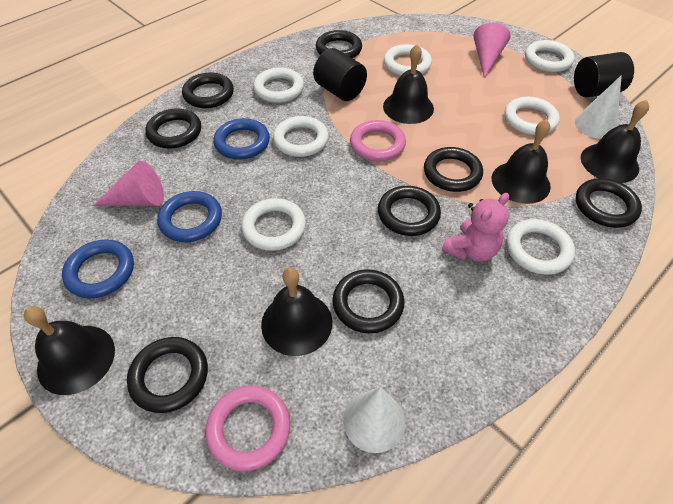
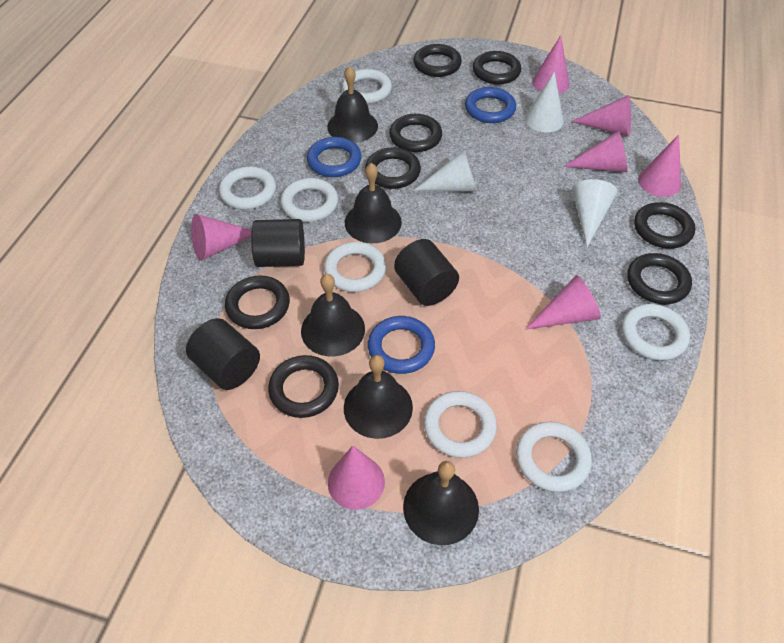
black cylinder: [313,48,367,101] [574,52,634,97] = 2 -> [186,318,260,390] [251,219,305,267] [394,239,459,306] = 3
pink cone: [93,161,164,206] [473,23,511,78] = 2 -> [191,214,251,261] [328,446,385,510] [525,275,601,330] [532,35,570,94] [563,130,627,172] [571,95,631,136] [638,135,681,197] = 7
pink ring: [205,385,290,471] [350,120,406,161] = 2 -> none = 0
pink teddy bear: [442,193,509,262] = 1 -> none = 0
white cone: [343,387,405,453] [575,75,622,139] = 2 -> [413,150,477,191] [525,72,564,132] [572,179,617,247] = 3

